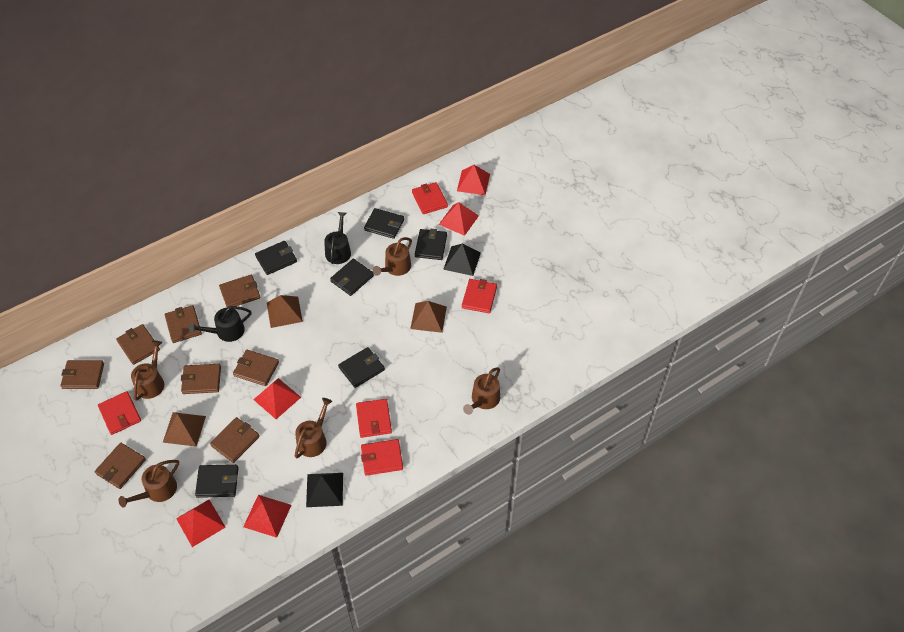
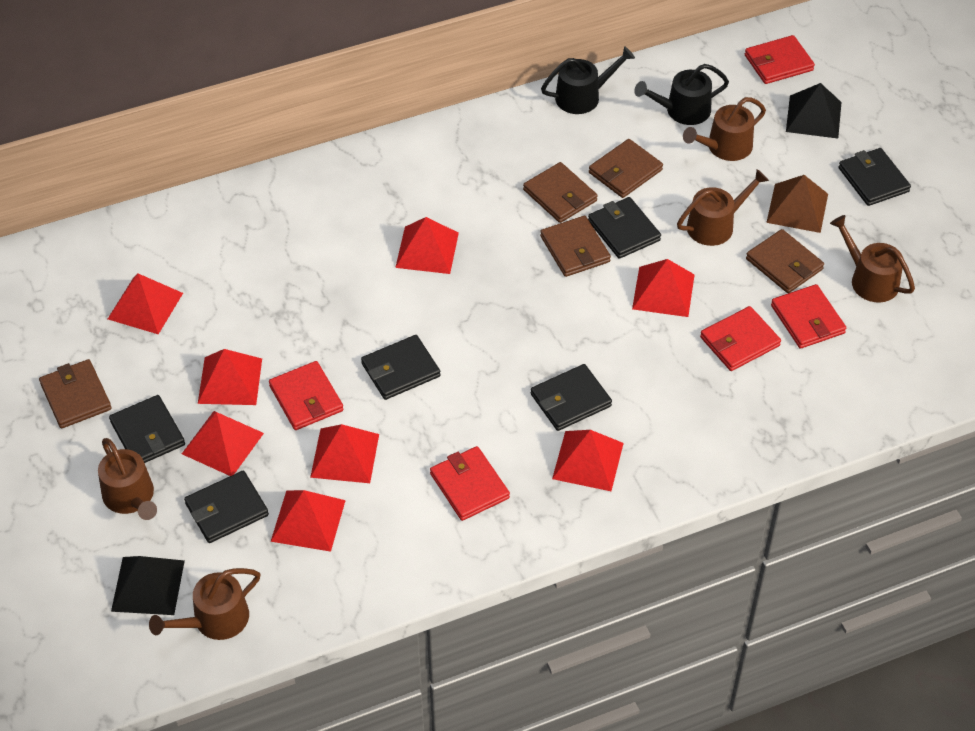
brown pyramid: [163,412,206,447] [267,295,303,328] [410,301,447,333] = 3 -> [766,175,828,233] = 1
brown wallet: [60,360,104,389] [95,443,146,489] [116,324,160,365] [165,305,202,343] [181,364,221,394] [210,417,260,463] [219,275,260,308] [233,350,279,386] = 8 -> [39,359,112,429] [523,162,598,223] [540,216,611,277] [589,139,663,198] [746,229,824,293] = 5
red pyramid: [176,500,226,547] [243,495,291,538] [253,378,301,419] [439,202,479,236] [457,165,490,195] = 5 -> [108,274,183,334] [182,411,264,476] [198,349,262,405] [271,490,346,552] [310,424,379,483] [395,217,459,274] [552,430,624,491] [632,259,695,317] = 8

